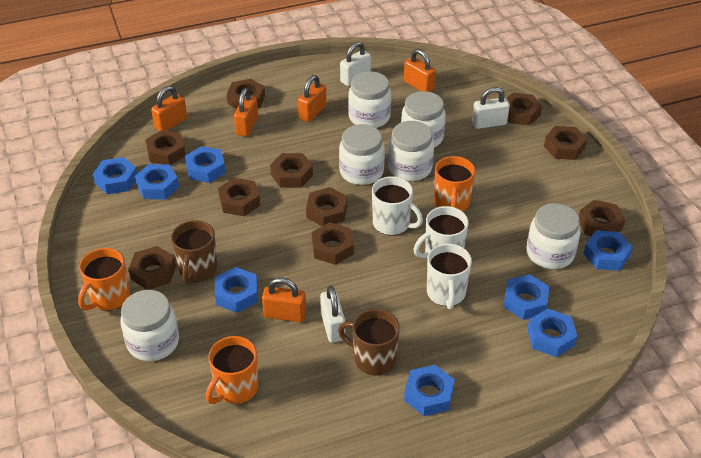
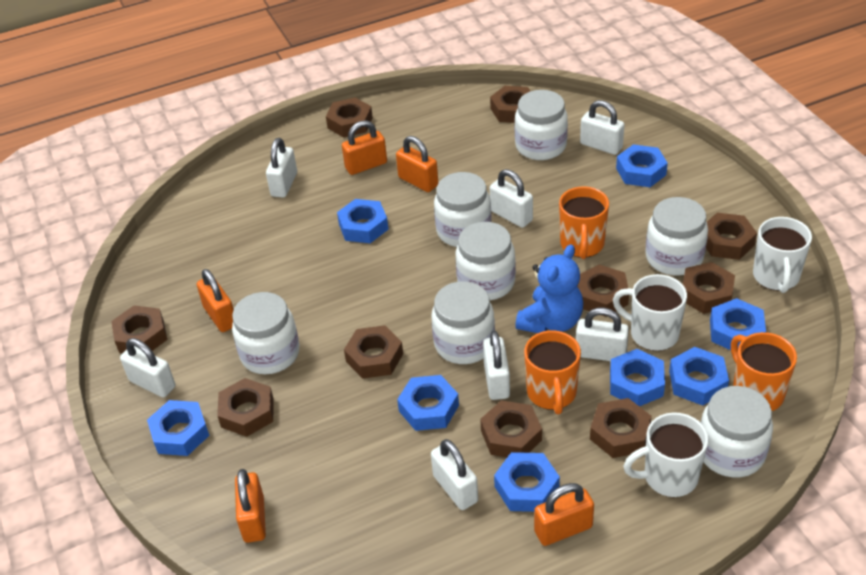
blue teddy bear: none = 0 -> [515,244,583,333] = 1
brown mug: [171,220,217,284] [338,309,400,375] = 2 -> none = 0
white jar: [121,290,179,361] [339,124,385,185] [348,71,391,128] [388,121,434,181] [401,91,446,148] [526,203,580,269] = 6 -> [232,292,299,374] [431,281,495,364] [434,172,492,247] [456,222,516,300] [515,90,568,160] [645,197,708,275] [700,386,773,478] = 7
white padlock: [320,286,345,343] [340,42,371,86] [472,87,510,129] = 3 -> [120,338,175,398] [266,138,297,198] [431,439,478,510] [483,331,510,400] [490,169,533,228] [576,308,629,361] [580,100,625,155] = 7

